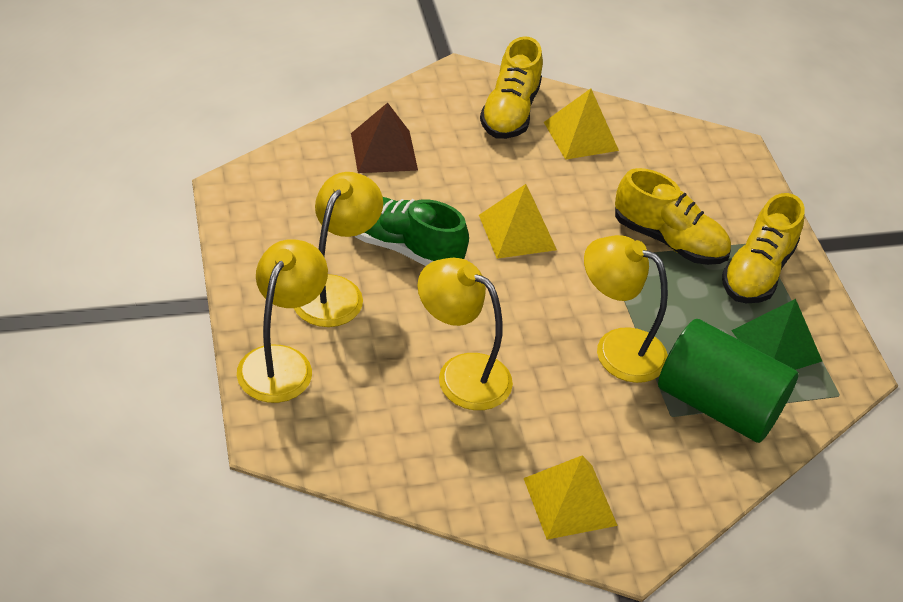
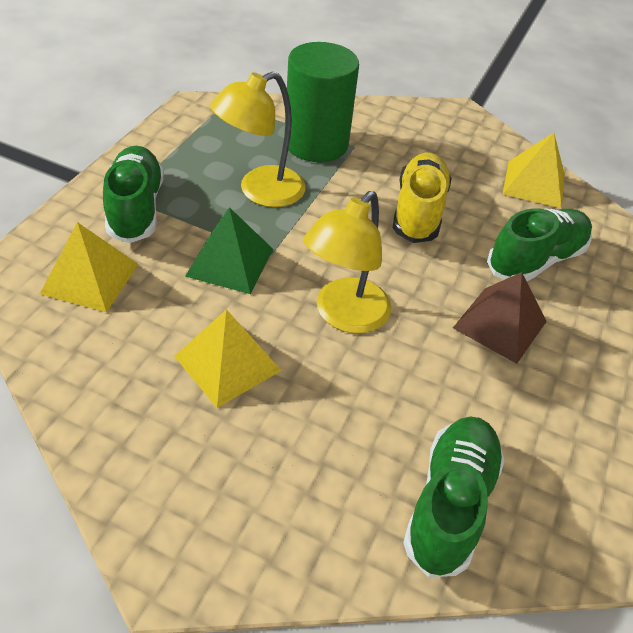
green shoe: [355,197,469,266] = 1 -> [103,146,164,243] [403,416,505,577] [487,208,592,281] = 3
yellow lamp: [237,239,328,403] [294,172,383,327] [418,258,513,410] [584,235,668,383] = 4 -> [210,72,306,207] [304,191,391,333] = 2
yellow shoe: [480,36,543,139] [615,168,731,265] [722,193,805,303] = 3 -> [393,153,452,243] = 1

